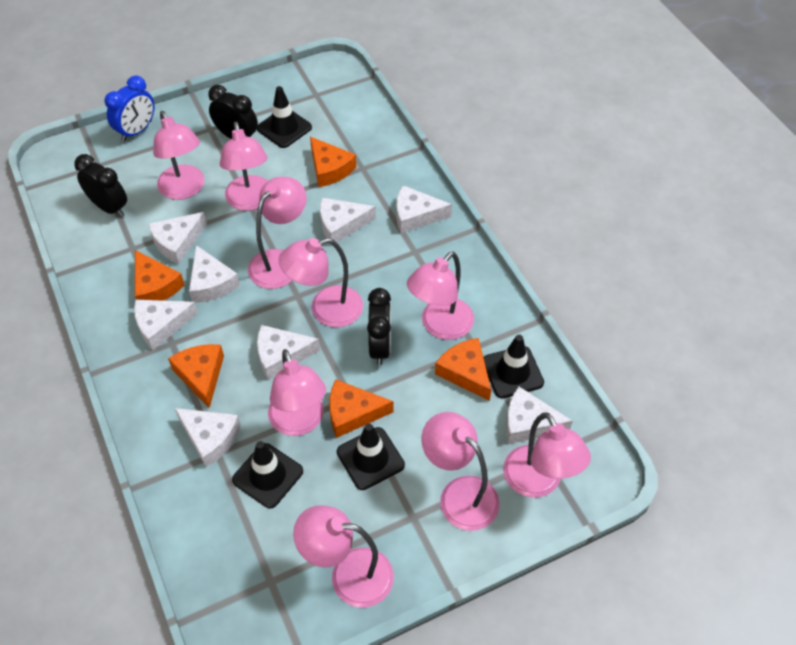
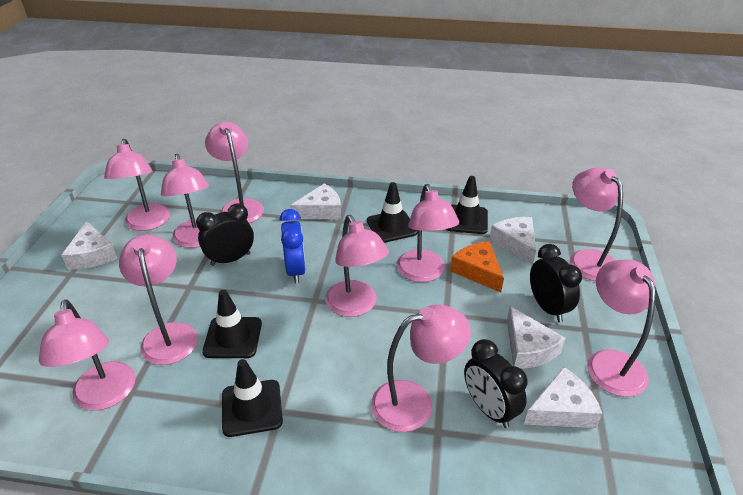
orange cheese: [135,250,184,301] [168,344,224,408] [310,137,356,187] [329,380,394,438] [435,338,491,401] = 5 -> [450,241,504,293] = 1
pink lamp: [153,111,204,200] [220,121,268,211] [248,177,307,289] [268,349,326,436] [279,238,363,328] [293,505,394,608] [407,251,474,340] [422,412,500,531] [503,412,591,498] = 9 -> [39,299,135,411] [104,139,171,231] [119,234,198,365] [161,153,209,248] [205,122,264,223] [325,215,389,317] [371,304,471,432] [396,184,459,282] [570,167,623,281] [587,259,655,397] = 10
white cheese: [134,299,198,350] [148,212,207,264] [175,408,241,467] [189,245,240,303] [257,325,320,380] [320,198,376,245] [396,185,452,233] [506,387,573,444] = 8 -> [61,221,117,269] [290,183,341,219] [489,217,536,264] [507,306,566,369] [524,367,602,428] = 5

